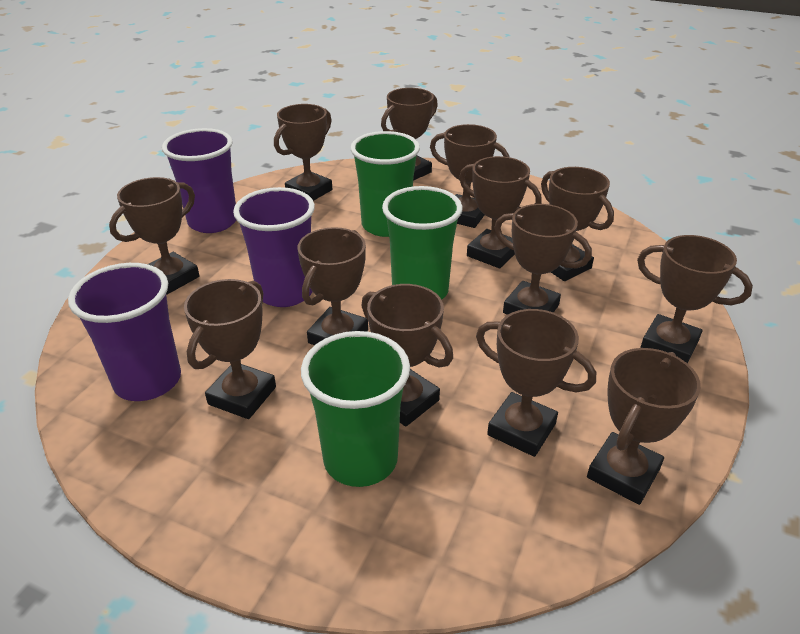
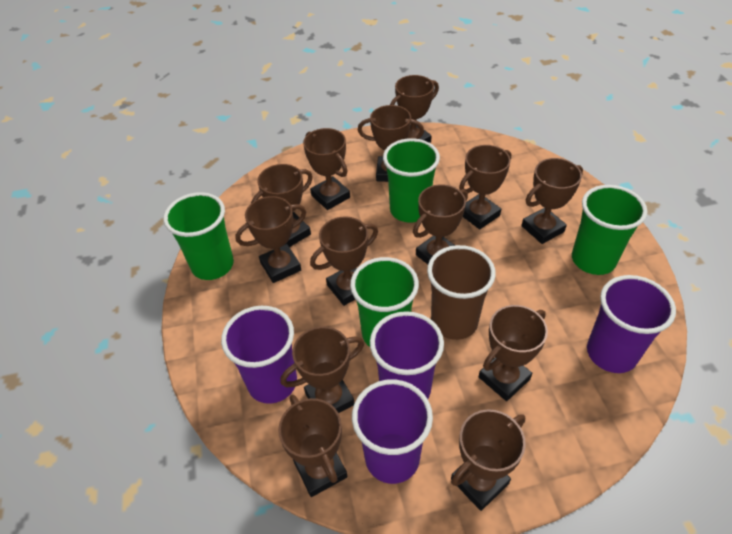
brown cup: none = 0 -> [427,245,496,340] = 1
green cup: [301,331,410,487] [351,131,420,237] [382,186,462,300] = 3 -> [163,192,234,280] [350,257,419,347] [383,138,440,222] [572,185,647,275] = 4
purple cup: [68,263,181,401] [162,128,236,233] [233,187,315,307] = 3 -> [221,306,297,404] [352,379,433,484] [370,311,444,399] [587,275,676,373] = 4

